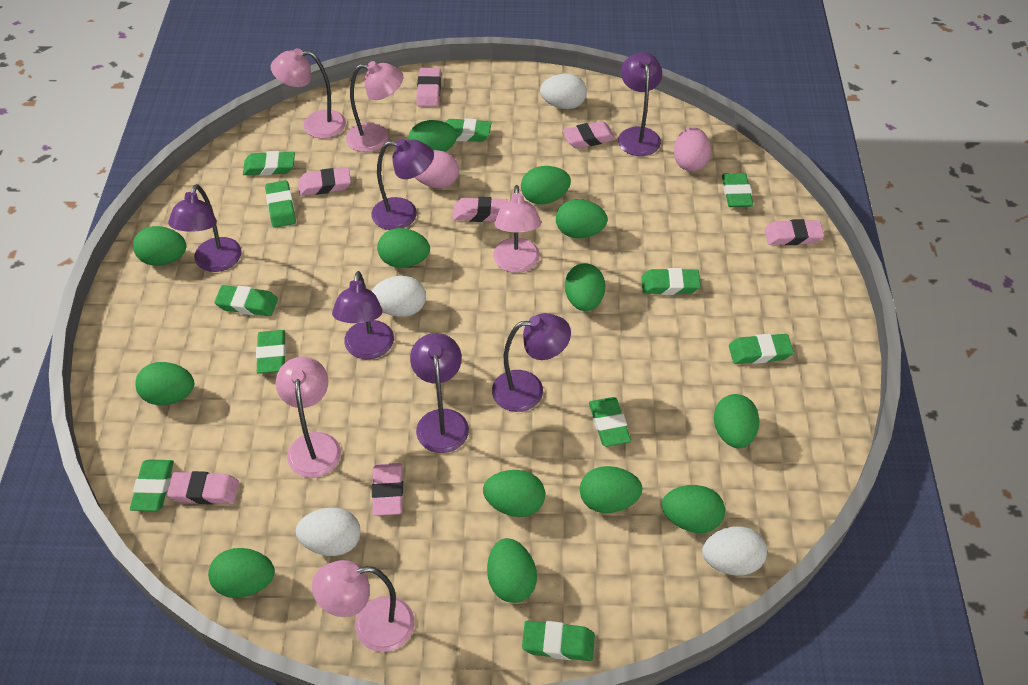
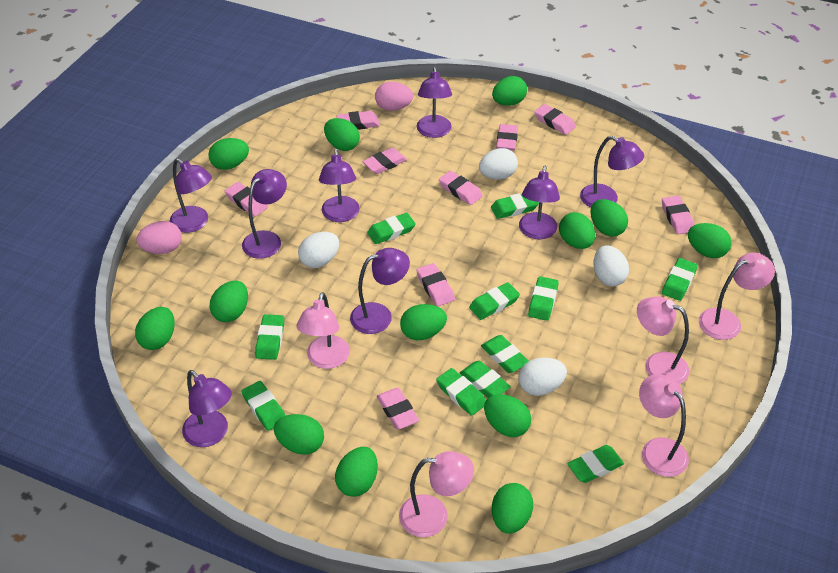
pink eraser: [167,471,239,505] [298,167,351,196] [372,463,403,516] [417,68,441,107] [453,197,507,222] [563,121,616,148] [765,219,824,245] = 7 -> [225,182,268,217] [337,111,380,130] [362,147,407,174] [377,388,419,429] [416,263,455,306] [439,171,483,205] [496,124,518,150] [534,104,576,135] [662,196,694,234] = 9
purple lamp: [168,184,242,272] [332,271,394,359] [371,138,434,230] [410,333,469,453] [492,313,571,412] [618,52,662,156] = 6 -> [170,159,212,233] [182,370,232,447] [242,169,287,259] [319,149,359,222] [350,248,410,334] [417,67,452,138] [519,166,560,239] [580,136,644,208] = 8

